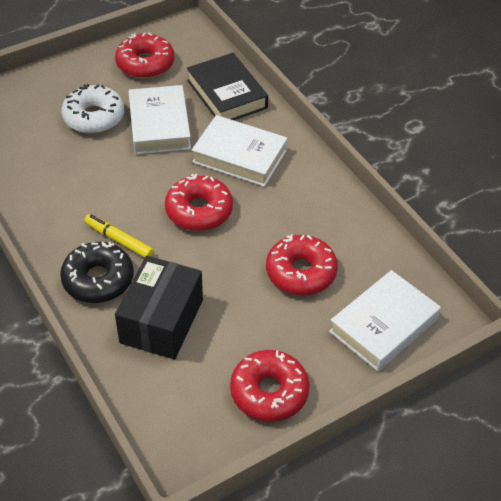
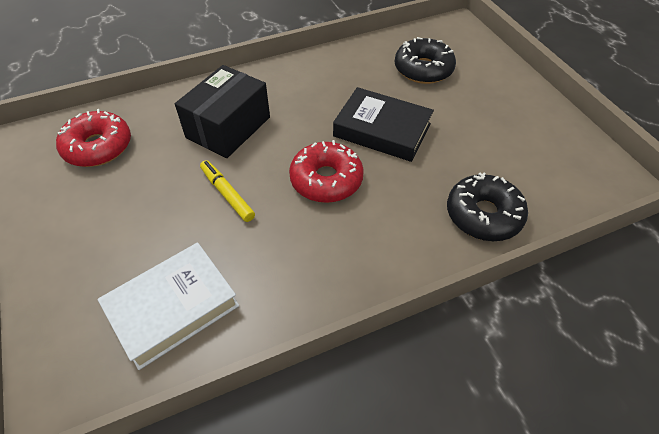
black donut: [60,242,134,303] = 1 -> [395,37,456,84] [447,172,528,241] = 2
red donut: [115,32,174,79] [165,174,233,231] [230,350,310,422] [266,235,338,295] = 4 -> [56,109,131,167] [289,140,364,203] = 2
white book: [128,85,191,154] [192,115,288,187] [329,270,441,371] = 3 -> [98,243,239,370] = 1
white donut: [61,84,124,134] = 1 -> none = 0

